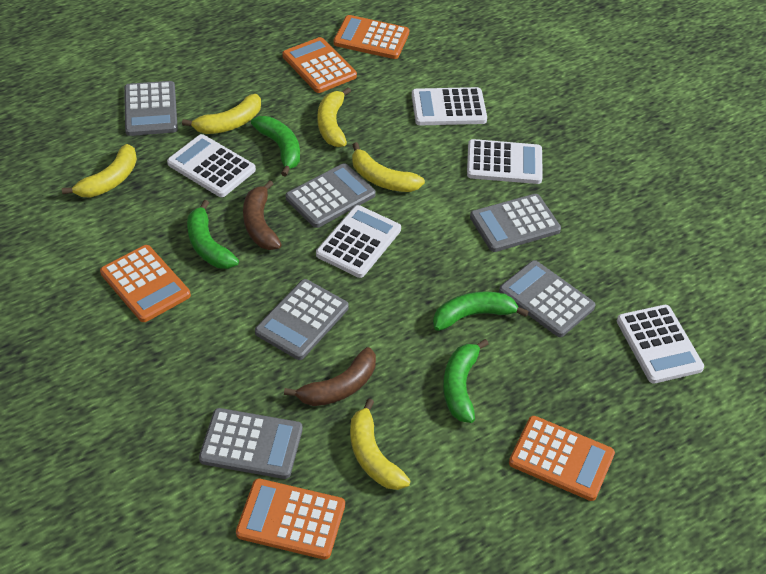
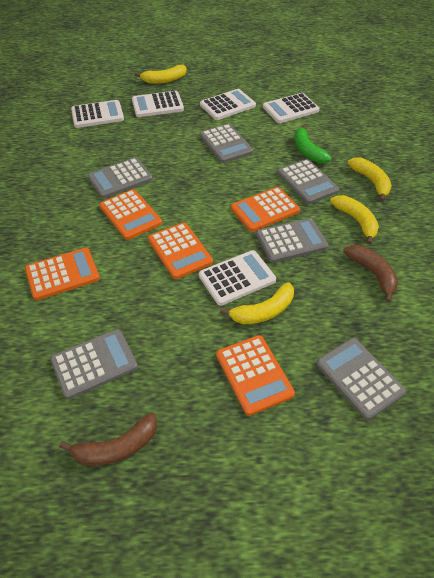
green banana: [187,200,239,269] [251,116,300,177] [433,291,529,331] [443,339,489,423] = 4 -> [294,124,331,163] = 1
yellow banana: [62,144,137,198] [182,94,261,134] [318,87,351,147] [350,399,411,490] [352,142,425,192] = 5 -> [135,65,187,84] [220,282,294,324] [330,195,379,245] [348,157,392,202] = 4

